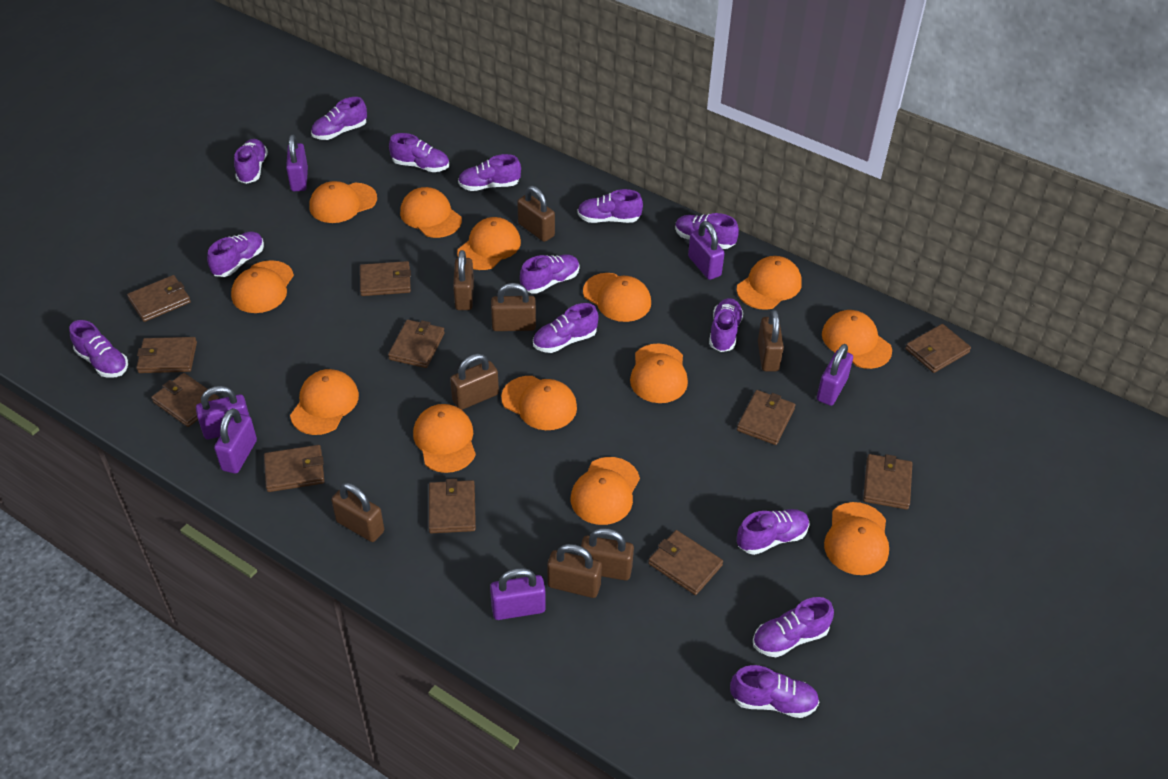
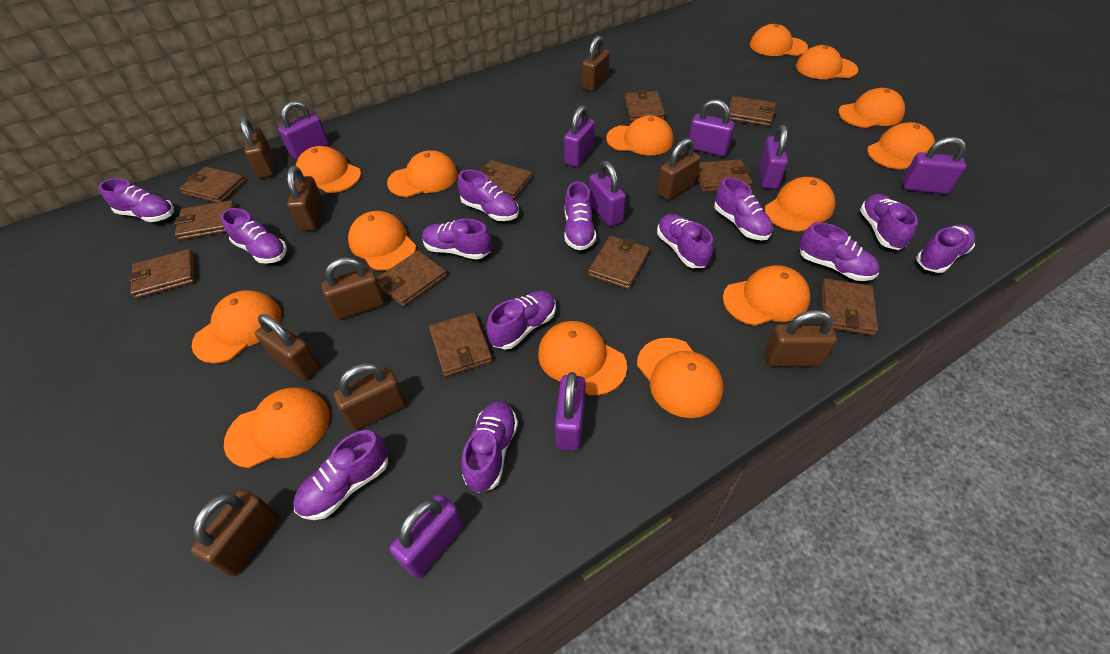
brown padlock: [331,483,384,542] [450,354,499,410] [453,250,474,310] [491,283,536,331] [517,186,555,242] [547,544,602,598] [580,528,634,580] [758,310,784,371] = 8 -> [191,489,279,576] [240,117,274,178] [255,314,320,380] [287,166,324,231] [321,257,385,320] [334,363,406,430] [582,35,610,92] [657,138,700,200] [765,310,837,366] = 9
orange cap: [231,260,294,313] [290,369,359,435] [310,181,377,223] [400,187,462,238] [413,404,476,473] [457,217,521,270] [501,376,577,430] [571,457,640,525] [583,273,651,322] [630,344,688,403] [737,256,802,310] [822,310,892,369] [824,502,889,575] = 13 -> [192,290,281,363] [224,387,330,468] [296,146,361,193] [348,211,416,270] [387,150,458,197] [538,321,627,395] [606,115,674,155] [637,338,723,418] [723,265,811,326] [750,24,808,56] [765,177,836,232] [796,45,858,79] [838,88,905,128] [867,122,935,169] = 14
purple padlock: [196,386,249,439] [214,408,257,473] [286,135,308,191] [490,568,546,620] [688,221,725,280] [817,344,853,406] = 6 -> [278,101,329,160] [389,494,464,578] [555,372,586,451] [564,105,595,167] [589,161,626,226] [689,99,735,156] [759,125,788,189] [902,137,966,194] = 8
purple shoe: [69,320,128,378] [207,231,264,277] [234,139,268,184] [311,97,367,140] [389,133,449,172] [458,154,521,191] [520,254,580,294] [533,303,599,353] [577,189,643,223] [675,213,739,249] [709,298,744,352] [730,665,819,718] [737,509,810,555] [753,597,834,657] = 14 -> [99,178,174,222] [221,208,287,264] [293,430,388,520] [422,219,492,260] [458,170,519,221] [462,401,518,493] [486,291,556,350] [564,181,596,250] [657,214,713,268] [714,177,773,240] [799,222,879,281] [860,194,918,250] [916,224,975,273] = 13

